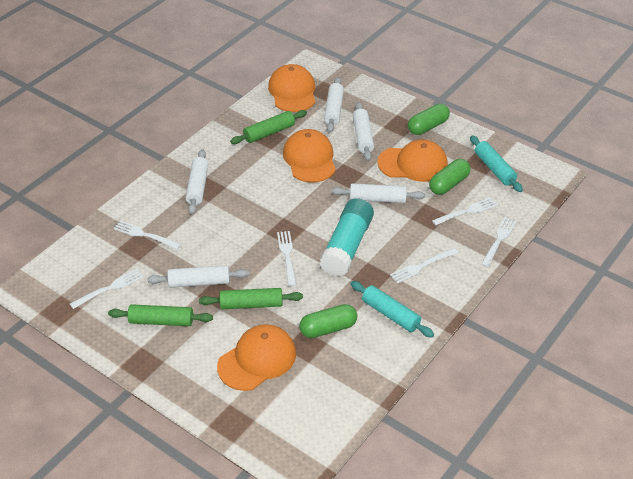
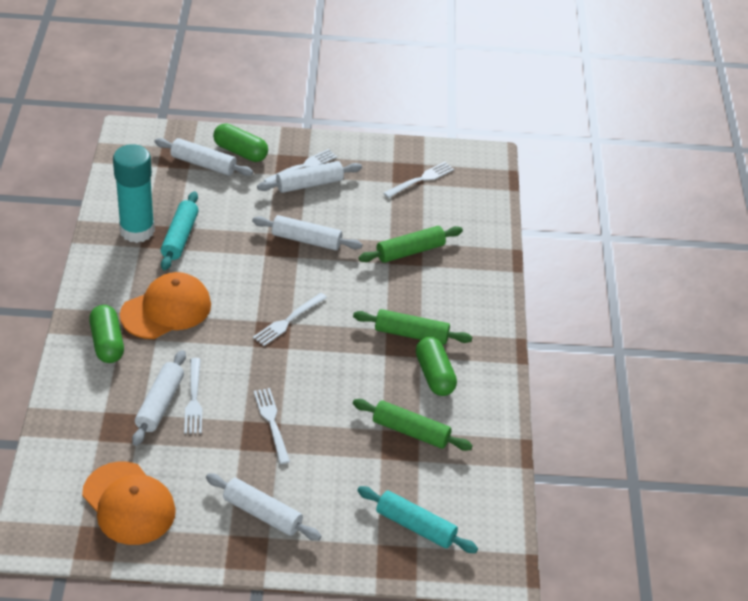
orange cap: [217,324,296,391] [268,64,315,112] [283,129,336,183] [377,139,448,182] = 4 -> [82,461,176,545] [120,272,211,339] = 2
white fork: [70,269,144,309] [113,220,181,249] [277,231,296,286] [390,248,458,283] [432,197,498,225] [481,217,517,267] = 6 -> [184,358,202,433] [253,293,327,346] [254,388,290,464] [264,149,337,182] [384,162,454,198] = 5

